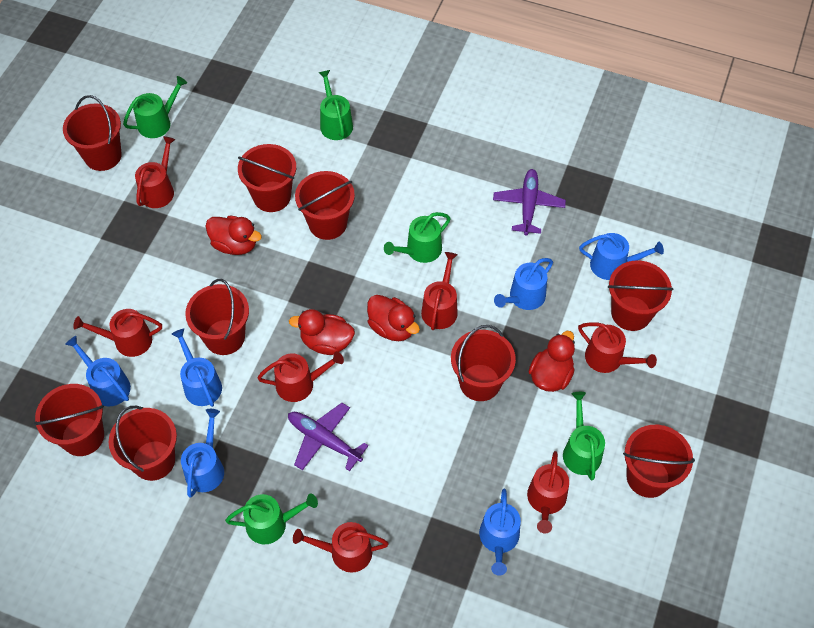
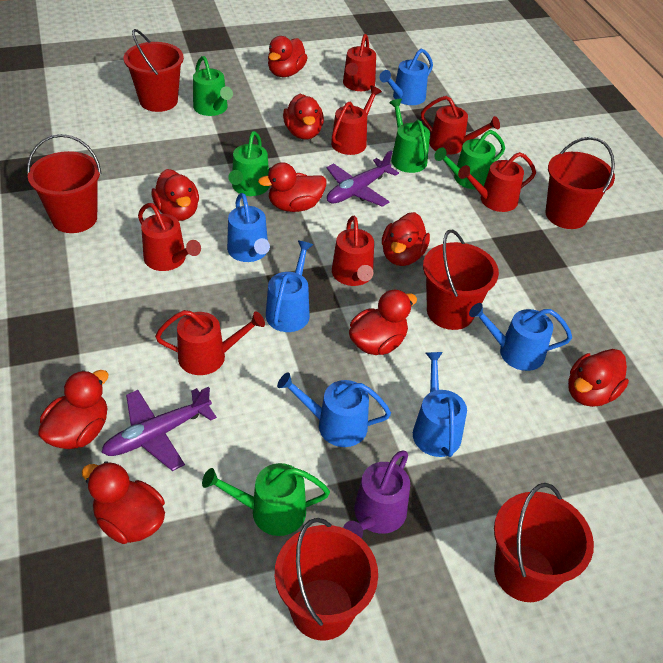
purple watering can: none = 0 -> [343,451,410,538] = 1
red bucket: [34,384,104,456] [63,95,122,171] [109,405,177,481] [185,279,249,355] [238,144,296,212] [295,171,355,240] [451,325,516,401] [608,260,674,331] [623,425,695,498] = 9 -> [27,134,102,233] [124,29,184,112] [275,518,378,640] [423,230,499,330] [494,483,594,602] [545,137,615,229] = 6
red duck: [205,216,262,255] [289,309,355,355] [367,295,420,341] [528,331,575,392] = 4 -> [38,370,108,449] [82,461,165,544] [152,169,199,221] [258,162,326,212] [268,36,307,77] [283,94,324,140] [349,290,417,355] [382,212,430,266] [568,349,629,407] = 9

